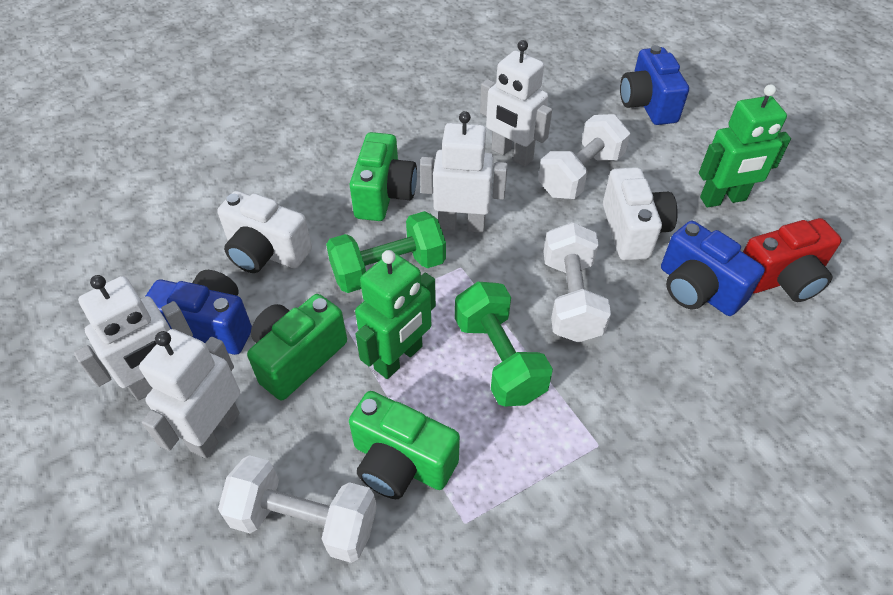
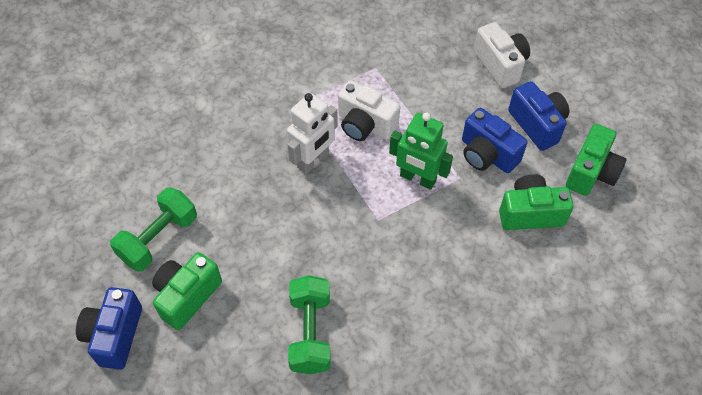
green robot: [355,250,436,379] [699,84,791,208] = 2 -> [389,112,453,190] = 1
red camera: [743,218,842,302] = 1 -> none = 0
white dumbbell: [218,455,377,563] [538,114,630,199] [544,222,611,342] = 3 -> none = 0
white robot: [74,275,193,401] [139,329,240,458] [420,111,508,233] [480,40,552,166] = 4 -> [287,93,338,174] = 1

